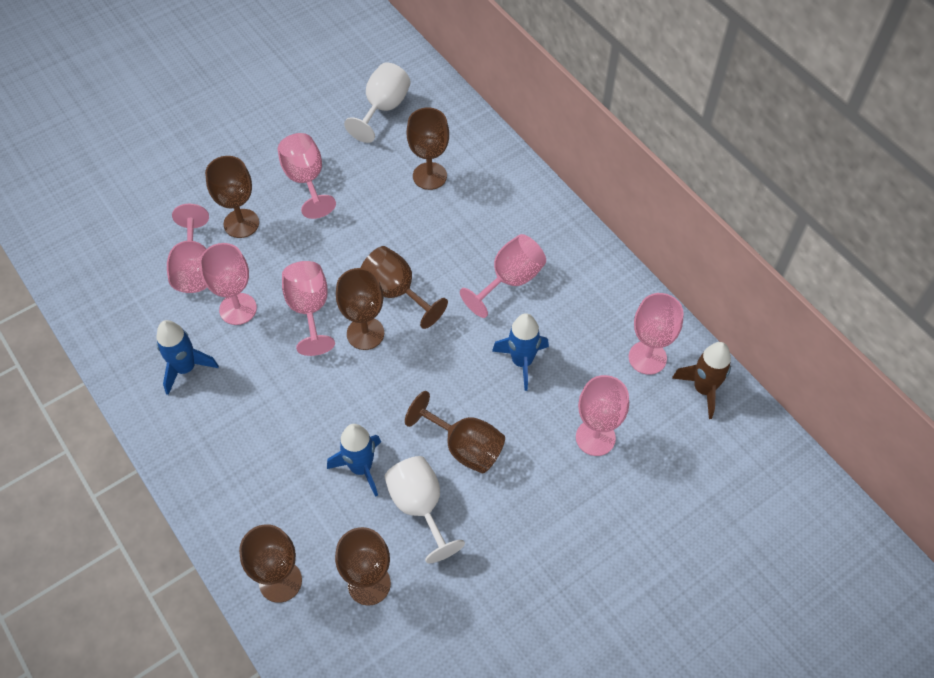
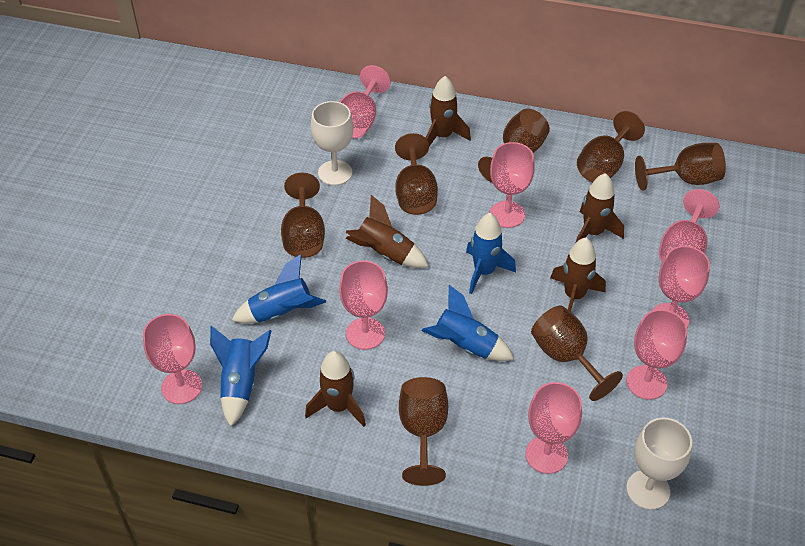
blue rocket: [156,320,219,395] [327,424,381,497] [492,313,549,391] = 3 -> [210,326,271,427] [232,254,326,324] [421,285,514,361] [466,213,516,294] = 4
brown rocket: [672,342,731,419] = 1 -> [305,351,366,427] [346,195,429,268] [426,76,471,146] [550,238,606,312] [576,173,624,242] = 5
pink goblet: [167,204,209,293] [200,243,257,325] [277,133,336,219] [282,261,335,356] [460,234,546,318] [576,375,629,456] [629,293,684,375] = 7 -> [143,314,202,404] [339,261,388,350] [340,65,391,138] [490,142,535,228] [526,382,582,474] [626,309,687,400] [652,246,710,327] [659,189,719,263] = 8

